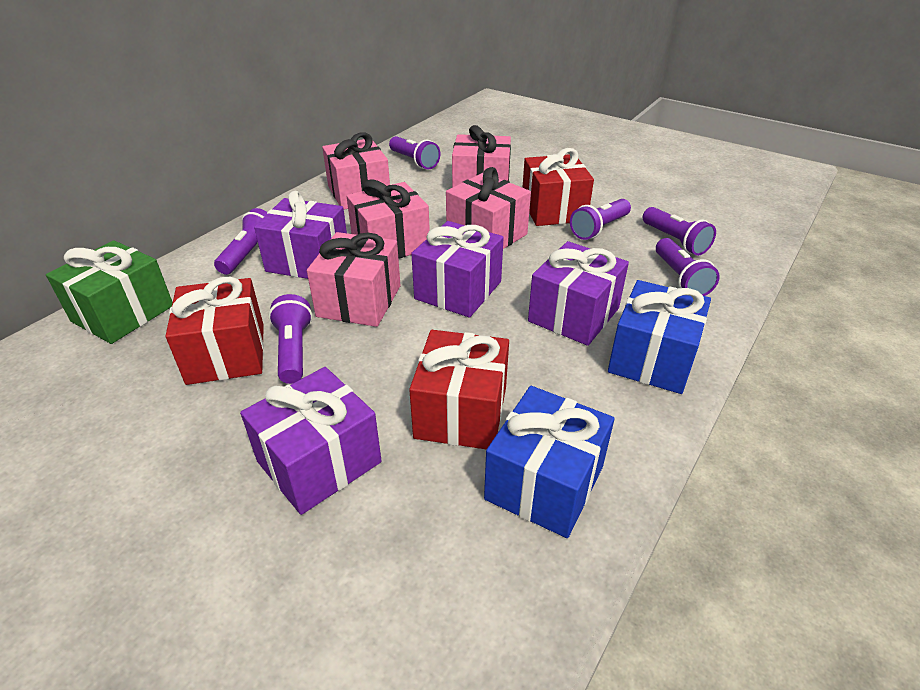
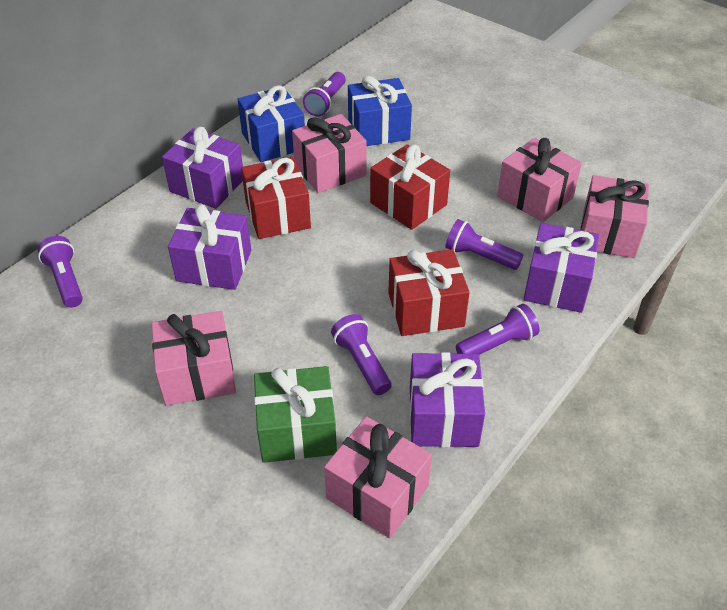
purple flashlight: [214,208,267,275] [268,294,313,384] [389,136,440,169] [570,199,631,240] [643,207,716,256] [656,238,720,296] = 6 -> [38,236,83,308] [303,72,346,117] [331,314,391,395] [445,219,523,270] [456,304,539,355] = 5

